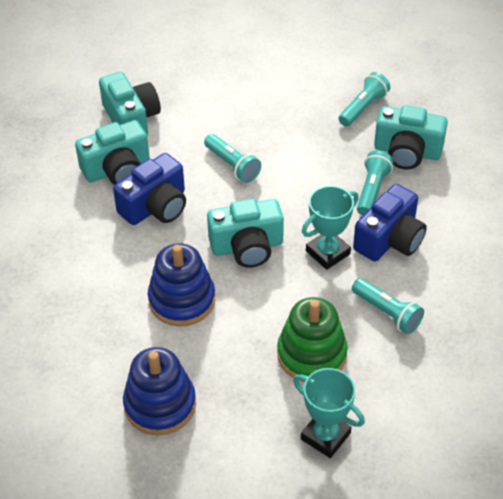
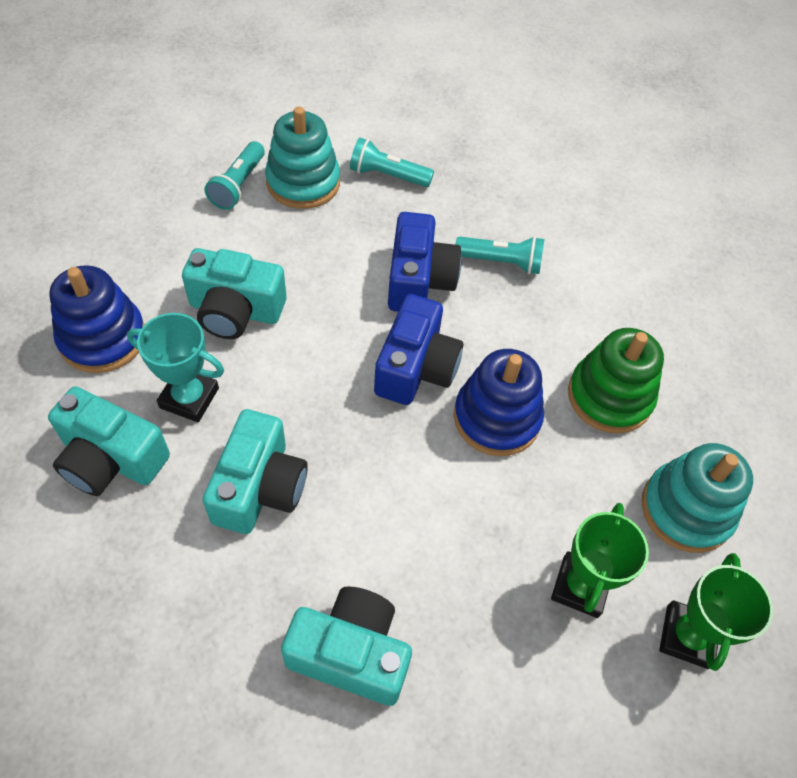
green trophy: none = 0 -> [551,503,649,618] [659,553,773,671] = 2
turquoise flashlight: [204,134,261,183] [339,72,390,126] [352,278,424,334] [357,150,394,215] = 4 -> [204,141,265,210] [350,137,434,187] [455,236,544,274] = 3
turquoise stacking toy: none = 0 -> [265,107,340,209] [642,443,753,553] = 2
turquoise trophy: [293,368,365,458] [302,186,359,270] = 2 -> [127,313,224,422] = 1

